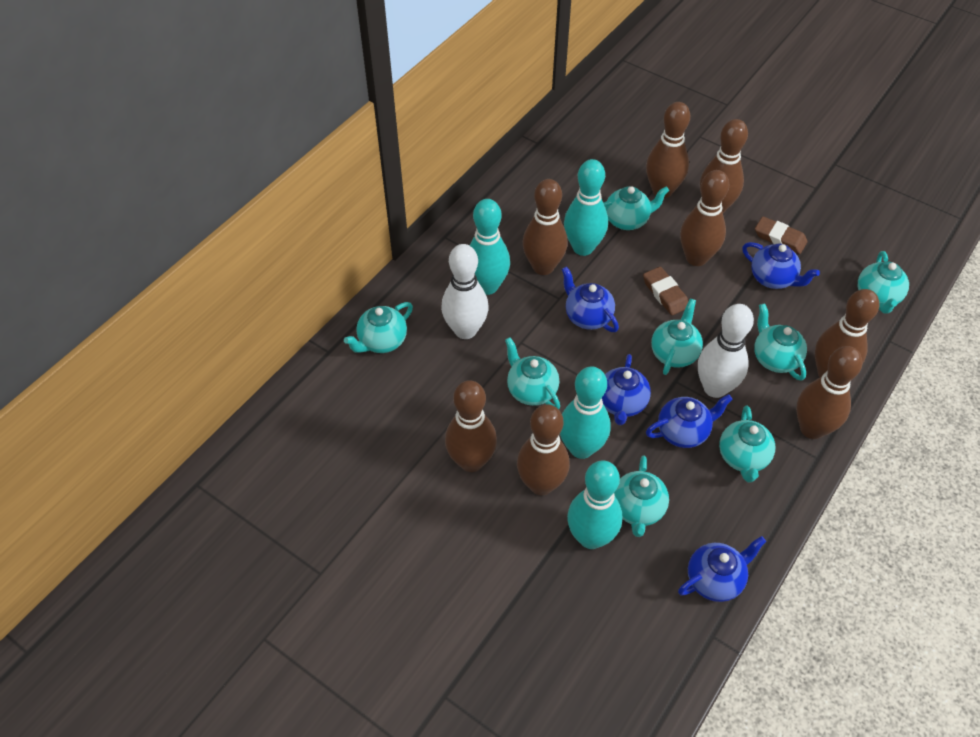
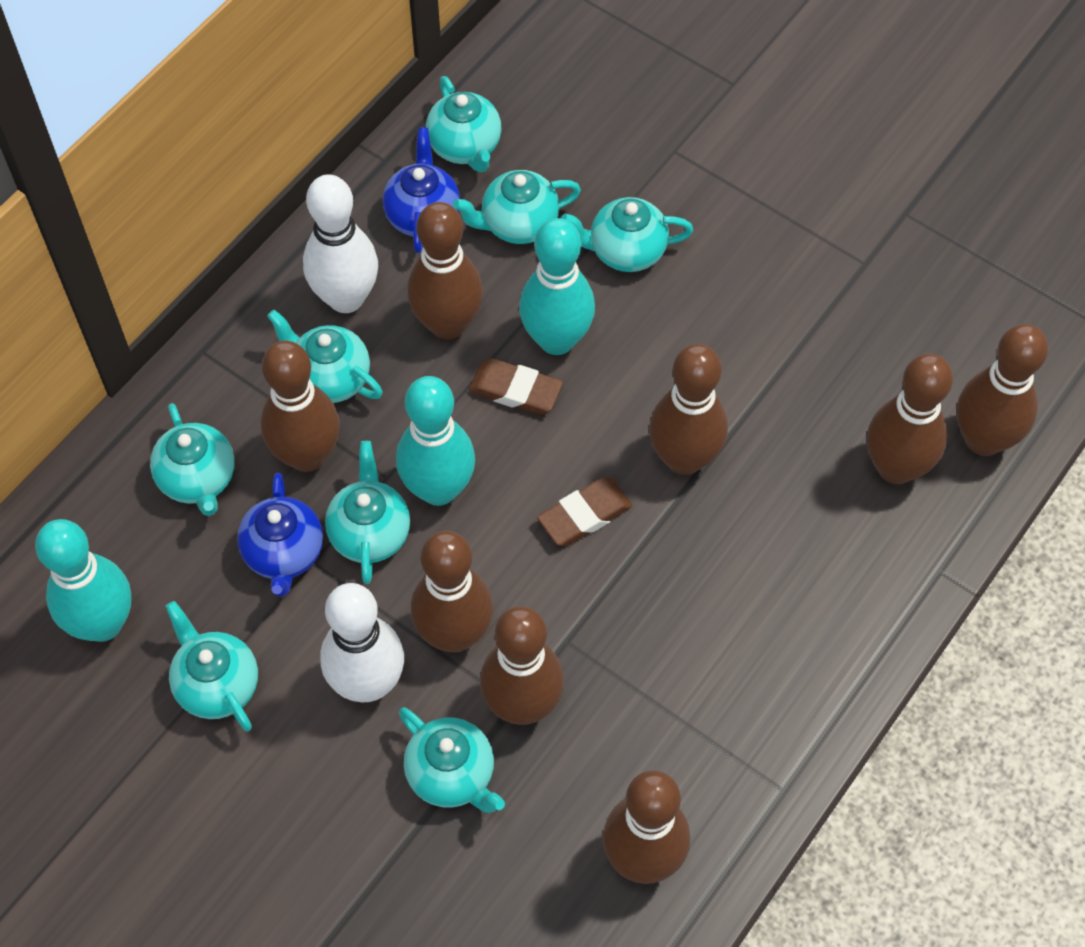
blue teapot: [562,266,619,332] [602,354,651,425] [646,394,733,448] [678,536,766,602] [742,242,820,289] = 5 -> [237,472,323,597] [383,128,460,253] = 2
turquoise bowling pin: [469,199,510,295] [560,367,611,459] [564,159,608,256] [567,460,622,549] = 4 -> [35,519,131,642] [396,376,475,506] [519,218,595,355] = 3

